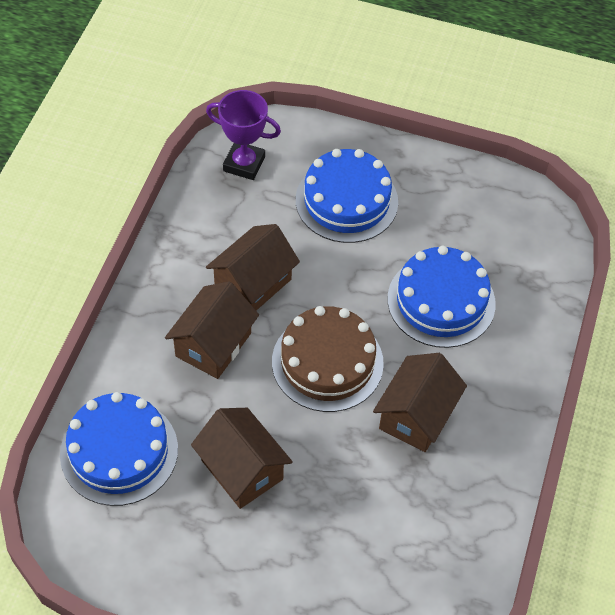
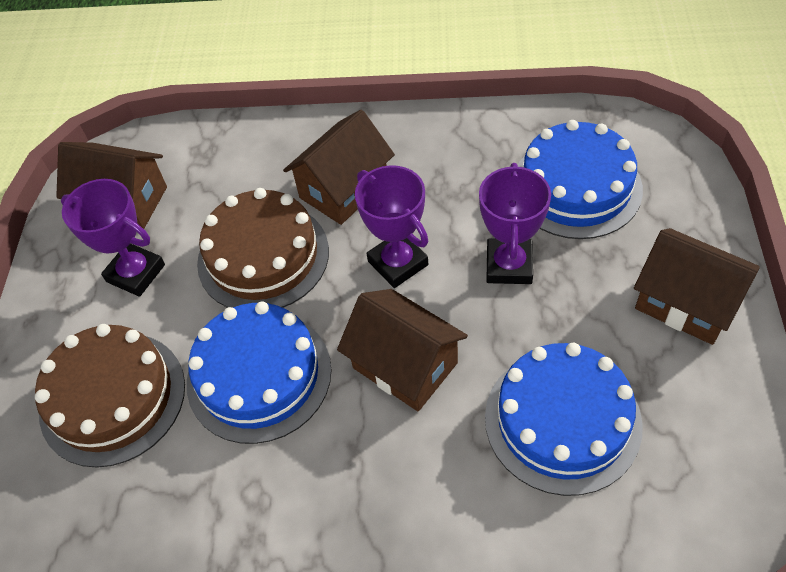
brown cake: [272,306,384,412] = 1 -> [35,324,185,468] [197,188,329,308] = 2
purple trophy: [206,90,281,180] = 1 -> [61,179,165,297] [355,165,428,288] [479,163,551,284] = 3

